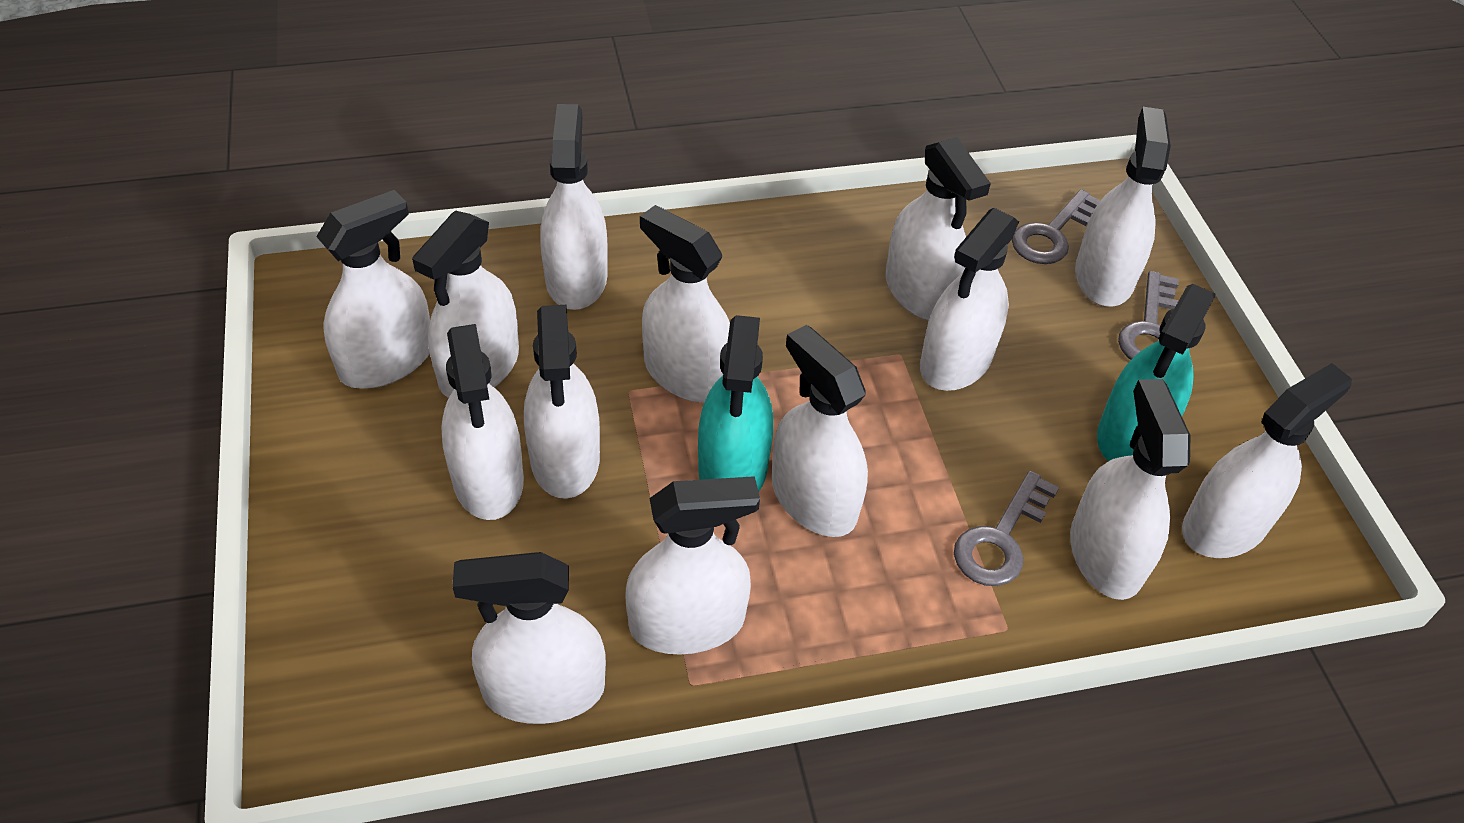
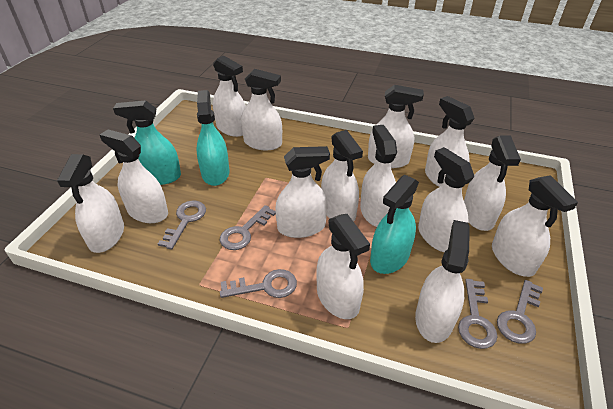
grey key: [954,471,1059,586] [1012,189,1101,264] [1118,271,1179,360] = 3 -> [158,201,206,250] [220,205,276,250] [220,269,297,298] [458,279,498,349] [497,280,543,344] = 5
turquoise spray bottle: [698,315,773,492] [1097,284,1216,461] = 2 -> [113,100,181,185] [196,90,229,186] [370,175,419,274] = 3

